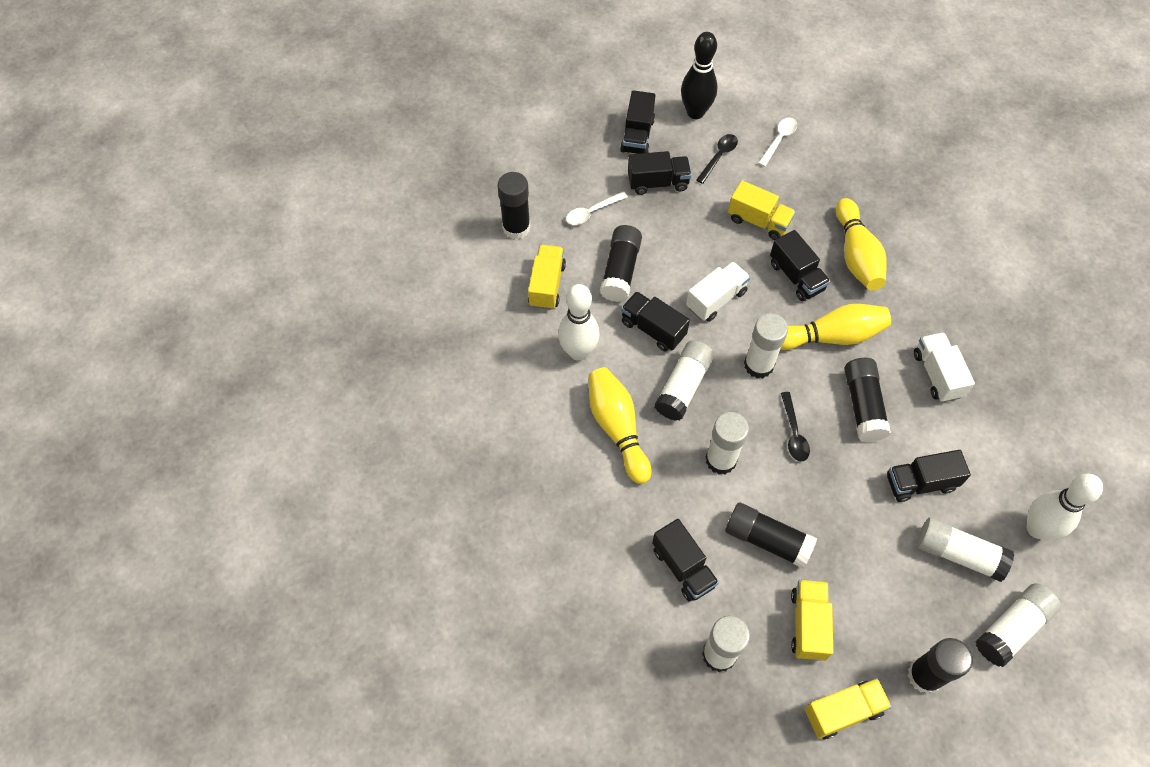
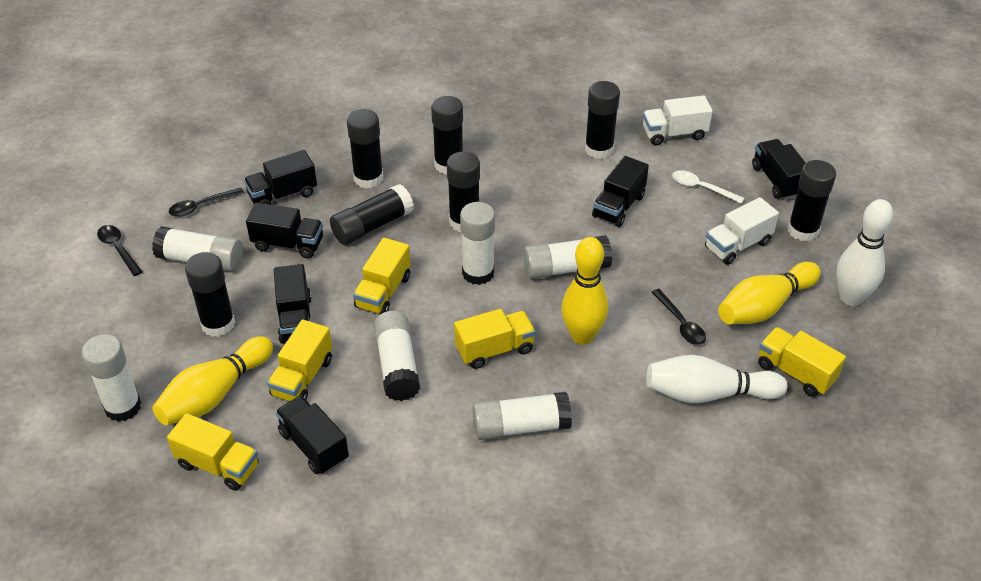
black bowling pin: [681,32,718,119] = 1 -> none = 0
black glue stick: [498,172,530,240] [600,225,642,302] [725,502,817,569] [844,358,891,442] [908,638,973,694] = 5 -> [185,252,235,337] [330,184,414,245] [347,109,383,188] [431,96,463,174] [447,151,480,232] [585,81,620,159] [788,160,836,242] = 7
black spoon: [696,134,738,184] [781,392,810,462] = 2 -> [97,225,143,276] [169,188,244,217] [651,289,706,345] = 3
white spoon: [566,191,628,225] [758,117,797,167] = 2 -> [672,170,744,204] = 1
yellow truck: [528,245,566,310] [728,180,796,240] [791,579,833,661] [804,678,892,739] = 4 -> [167,413,259,491] [267,319,332,401] [353,238,411,314] [454,309,536,369] [758,327,846,397] = 5

